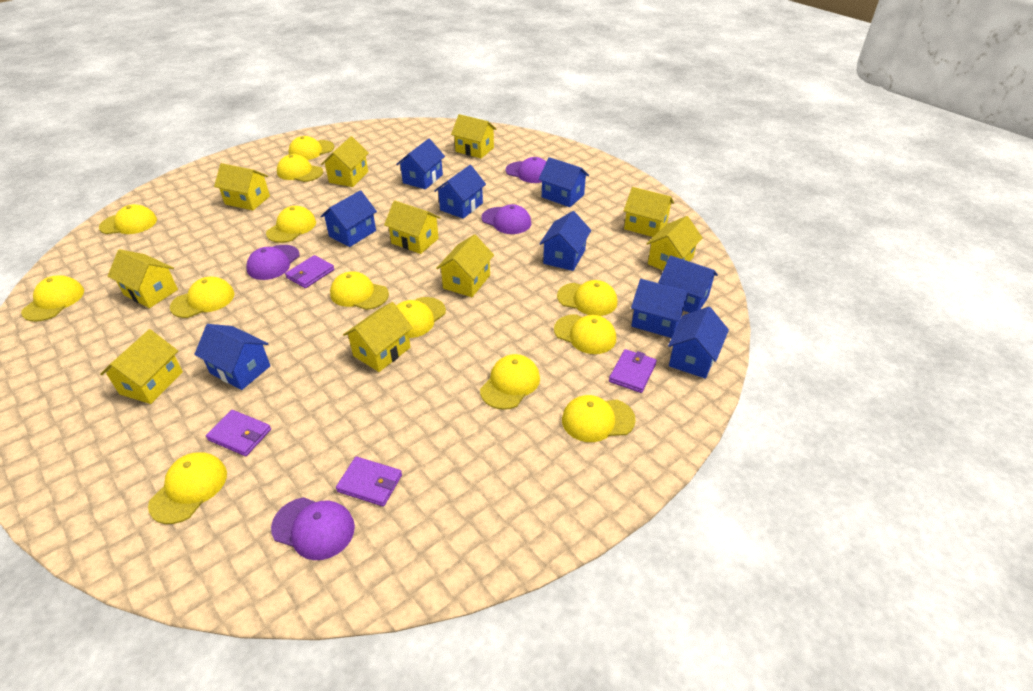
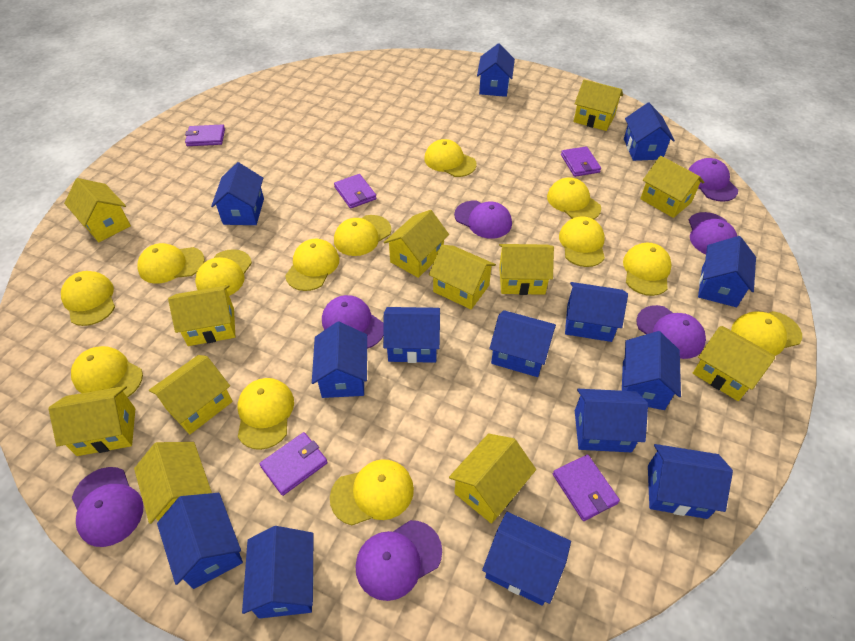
blue house: [194,324,270,390] [320,190,377,247] [396,138,445,189] [434,165,486,219] [539,157,589,207] [539,211,591,271] [631,279,690,338] [658,255,718,313] [668,307,729,379] = 9 -> [157,493,243,589] [211,162,264,225] [242,526,314,619] [312,322,367,398] [383,307,440,363] [477,43,515,97] [482,512,571,606] [489,310,556,377] [565,282,628,342] [575,389,648,452] [622,331,681,410] [624,103,675,161] [648,444,733,519] [698,236,756,307] = 14
purple cap: [246,245,300,280] [271,497,355,560] [481,204,531,234] [506,157,546,183] = 4 -> [72,467,144,547] [322,295,384,349] [355,520,442,601] [454,201,512,239] [636,305,706,359] [688,158,738,202] [689,212,737,254] = 7
purple wallet: [206,410,271,456] [285,255,334,288] [336,457,402,507] [609,349,657,393] = 4 -> [185,124,225,146] [259,432,328,496] [334,174,377,209] [553,454,620,521] [561,146,601,177] = 5
yellow house: [100,329,183,404] [108,249,178,308] [214,163,270,210] [321,136,369,187] [343,302,413,372] [384,200,441,254] [436,234,494,297] [451,114,497,158] [624,187,674,237] [647,216,703,270] = 10 -> [48,386,135,456] [64,178,131,242] [134,442,212,524] [149,355,233,434] [168,285,235,346] [384,210,449,278] [429,245,496,309] [449,433,536,524] [499,244,554,295] [574,79,623,131] [640,156,704,218] [693,326,775,401] = 12

